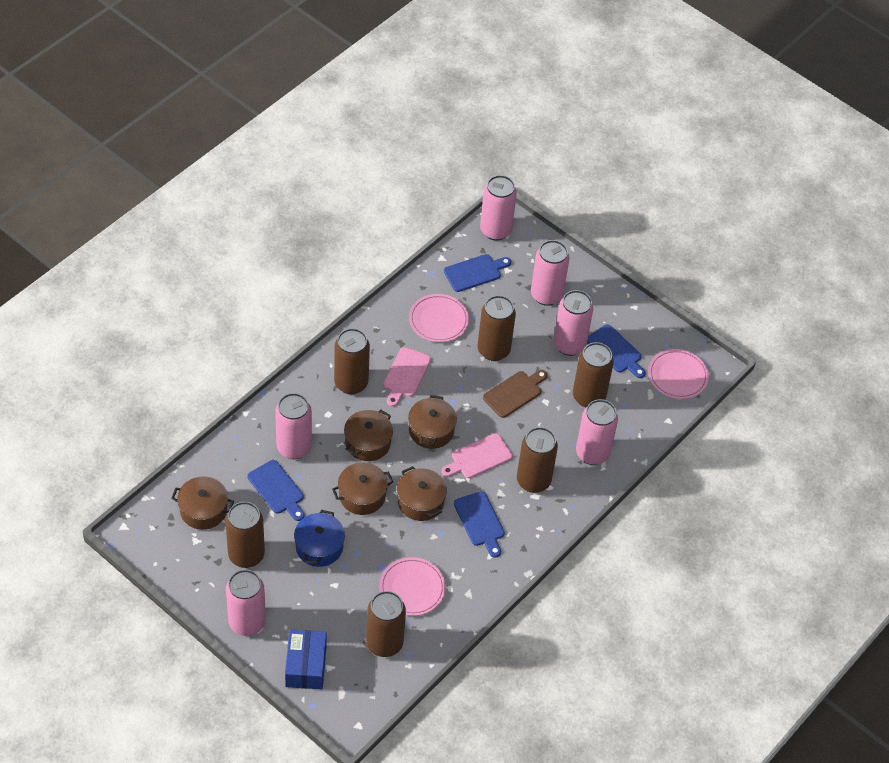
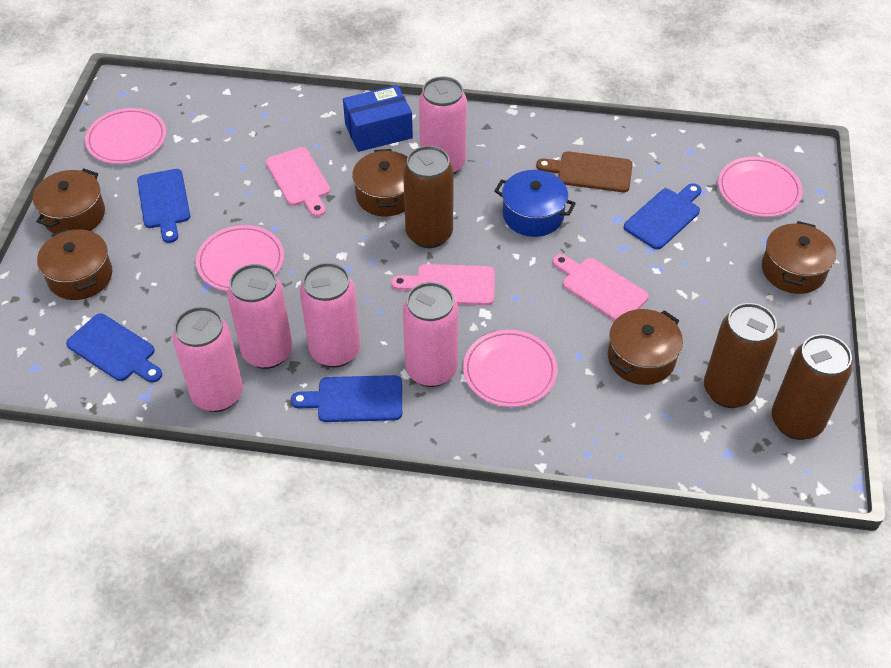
brown can: [225,502,265,568] [334,328,370,394] [366,591,406,657] [477,295,516,361] [517,427,558,493] [573,342,614,407] = 6 -> [403,146,454,248] [704,303,778,408] [772,334,852,440] = 3
pink can: [226,569,266,636] [275,393,312,459] [480,175,517,241] [531,240,570,306] [553,290,593,356] [576,399,618,465] = 6 -> [173,307,243,412] [227,264,292,369] [300,263,360,367] [403,282,458,387] [419,76,467,174] = 5
pink cutting board: [383,347,431,407] [442,433,513,478] = 2 -> [266,147,330,217] [391,264,495,305] [553,254,649,321] = 3
pink plate: [379,557,445,616] [409,294,469,342] [648,349,709,399] = 3 -> [85,108,166,164] [196,225,284,291] [463,330,557,407] [718,157,802,217] = 4

